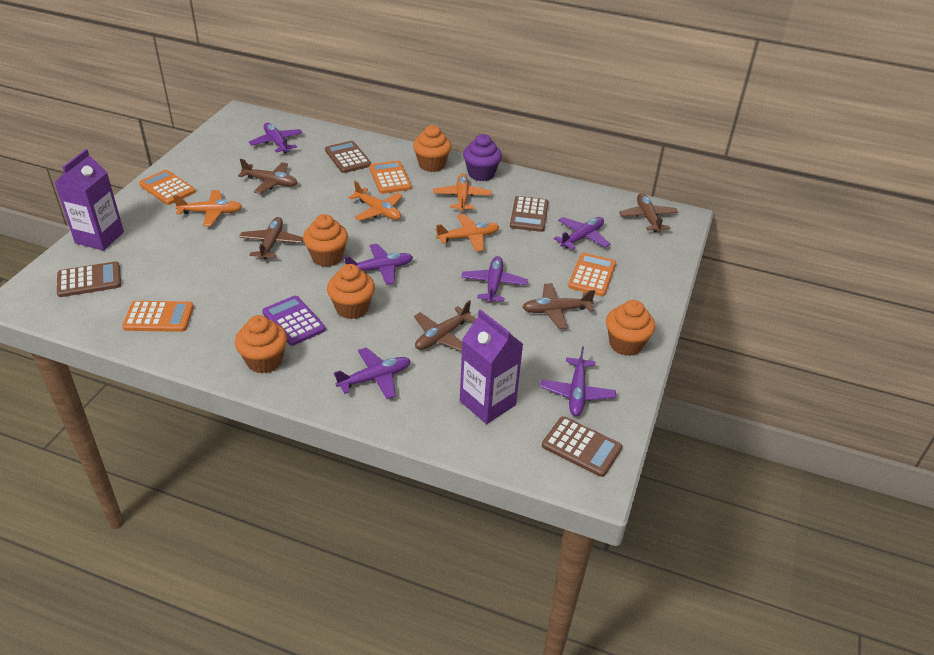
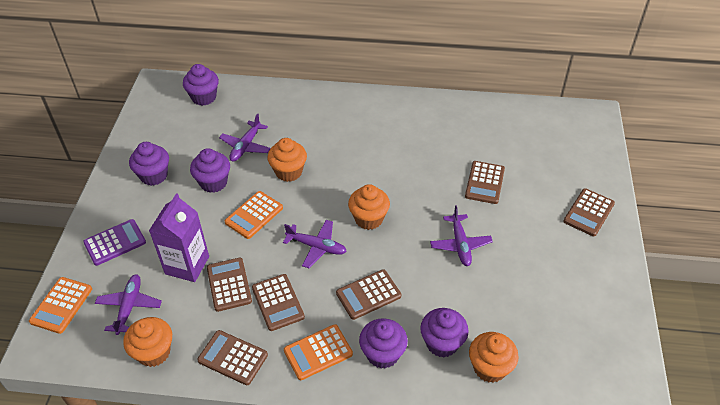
brown calculator: [57,261,121,297] [325,141,371,173] [510,196,548,232] [542,416,622,477] = 4 -> [197,330,268,385] [207,258,252,312] [252,274,305,331] [336,269,401,320] [465,161,505,204] [563,188,615,236] = 6
brown plane: [238,159,297,194] [239,217,303,260] [414,300,476,351] [522,283,595,329] [619,193,678,232] = 5 -> none = 0
orange calculator: [122,301,194,332] [139,170,196,205] [369,161,412,194] [568,253,616,296] = 4 -> [29,277,92,334] [225,191,283,239] [284,324,353,380] = 3
orange cupcake: [235,315,287,374] [303,214,348,267] [327,264,375,319] [413,125,452,172] [606,300,655,356] = 5 -> [123,317,172,367] [267,138,307,182] [348,184,390,230] [469,332,519,383] = 4
orange plane: [173,190,243,226] [348,181,403,221] [433,174,492,211] [435,214,499,252] = 4 -> none = 0
purple carton: [55,149,124,251] [460,309,523,424] = 2 -> [149,193,209,282] = 1
purple cupcake: [463,134,502,181] = 1 -> [129,142,169,186] [183,64,219,106] [190,148,230,193] [359,318,408,369] [420,308,469,357] = 5
purple plane: [249,123,303,153] [333,348,411,399] [344,244,413,285] [461,256,528,303] [540,346,616,416] [554,217,610,250] = 6 -> [95,274,162,335] [219,114,271,162] [283,220,347,268] [430,205,493,266] = 4

